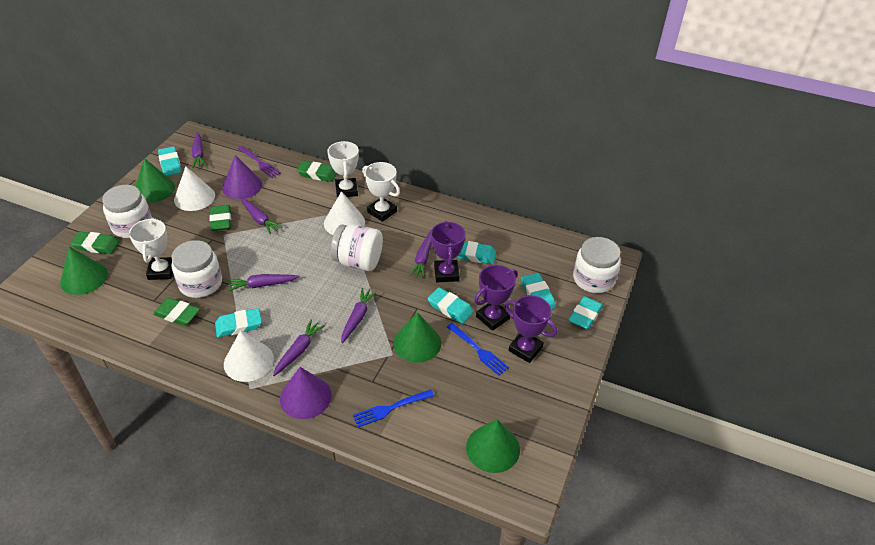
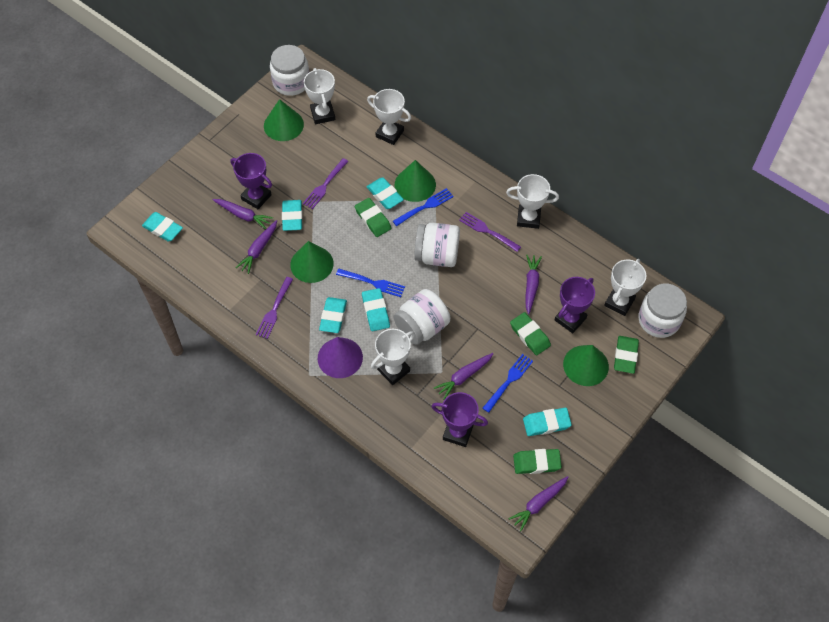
blue fork: [353,389,434,428] [447,323,509,376] = 2 -> [336,269,405,297] [393,188,454,226] [483,354,533,413] = 3
purple carrot: [192,132,206,168] [228,274,299,292] [240,198,282,234] [273,319,325,376] [341,288,377,343] [409,231,432,279] = 6 -> [213,199,273,229] [235,220,277,274] [434,353,494,400] [508,476,568,531] [526,255,542,314] = 5
purple cone: [222,155,262,199] [280,367,332,419] = 2 -> [318,337,363,378] = 1
purple fork: [238,146,281,178] = 1 -> [256,277,293,339] [303,158,349,209] [459,212,521,252] = 3
white cone: [174,166,215,211] [224,330,274,382] [324,191,365,235] = 3 -> none = 0
white trophy: [129,218,173,280] [327,141,359,198] [362,162,400,222] = 3 -> [304,68,335,124] [367,89,411,145] [371,329,415,385] [506,174,559,229] [604,259,646,316] = 5

